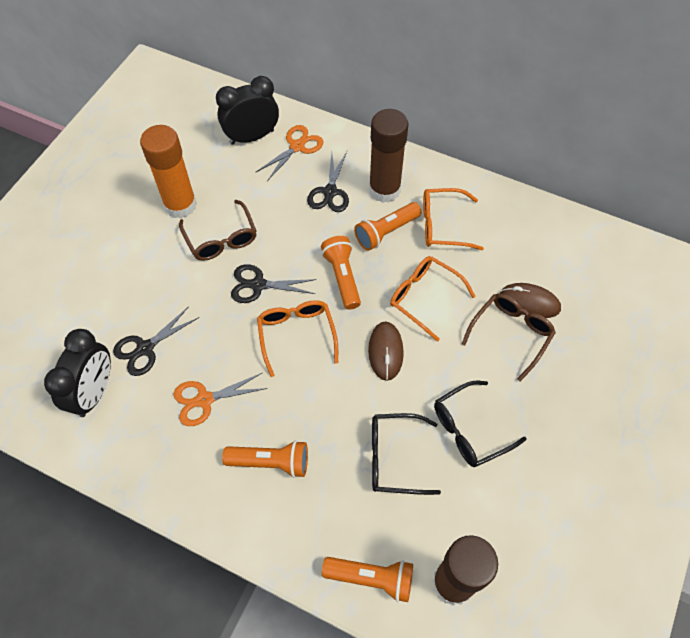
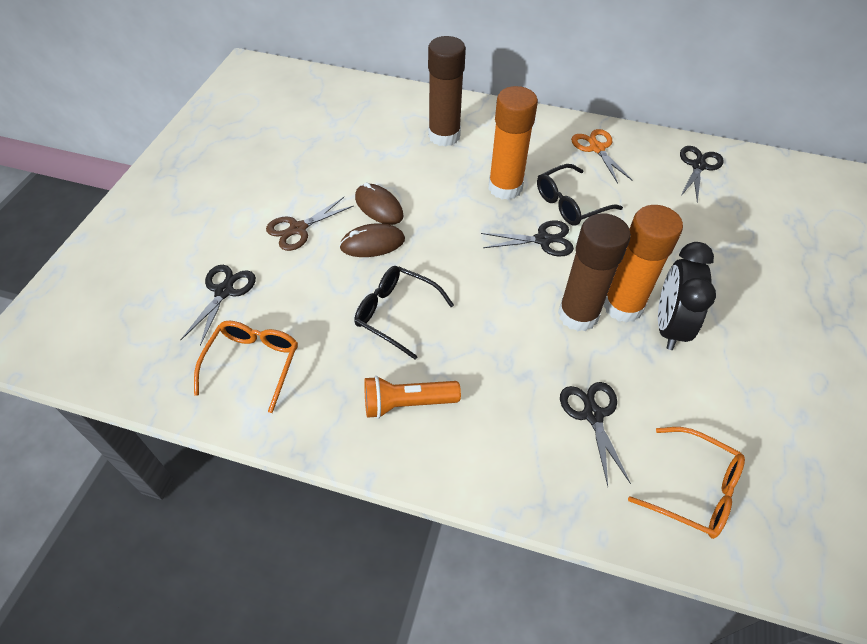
black clock: [44,329,111,417] [216,76,279,145] = 2 -> [658,242,716,350] = 1
black scissors: [113,306,199,376] [231,264,317,303] [307,152,349,212] = 3 -> [181,265,256,346] [481,221,574,257] [560,382,631,486] [680,146,724,203] = 4
brown glasses: [179,200,257,261] [462,293,556,381] = 2 -> none = 0
brown scissors: none = 0 -> [266,197,353,251] = 1
orange flashlight: [222,440,308,478] [321,236,361,310] [322,557,413,602] [354,202,421,251] = 4 -> [364,376,461,419] = 1
orange glasses: [257,300,338,377] [390,256,476,342] [423,188,484,250] = 3 -> [194,321,298,413] [628,427,745,539] = 2
orange glue stick: [140,125,197,218] = 1 -> [489,86,538,200] [603,205,683,323] = 2
orange scissors: [173,373,268,426] [256,125,323,181] = 2 -> [571,129,633,184] = 1

